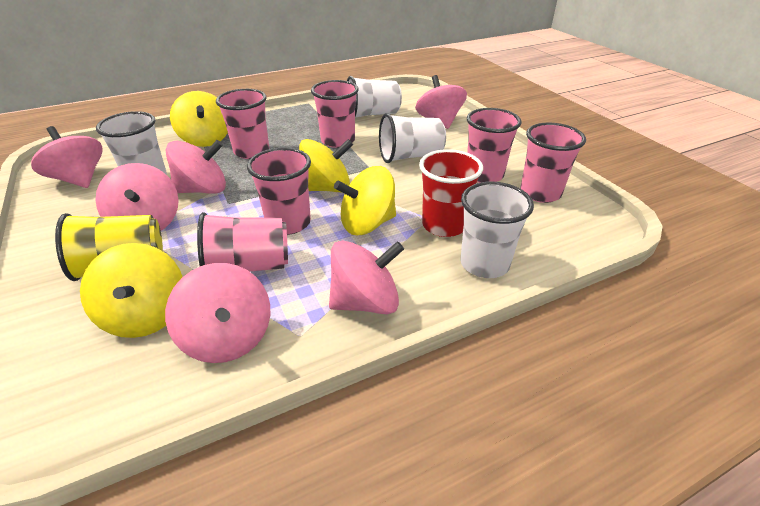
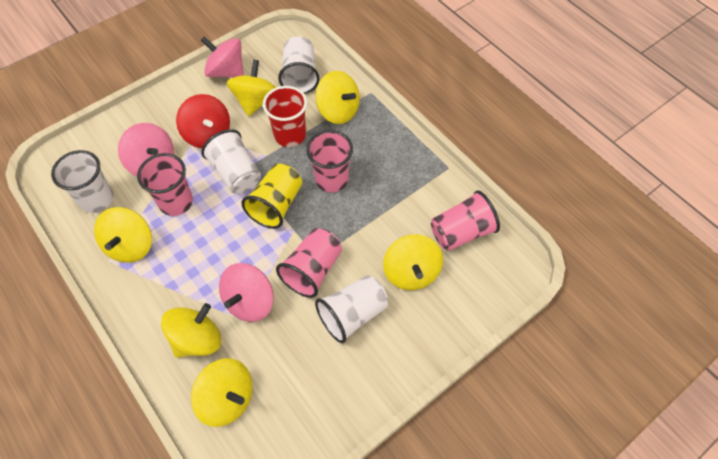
pink cup: [197,212,288,272] [216,89,269,159] [247,148,311,235] [311,80,359,148] [467,108,522,183] [520,123,586,203] = 6 -> [137,153,193,216] [276,228,342,298] [306,130,353,192] [431,190,500,251] = 4
pink spinning top: [31,126,103,188] [95,163,179,231] [165,263,270,363] [166,140,226,194] [329,241,404,314] [415,75,467,129] = 6 -> [118,123,174,176] [201,36,244,78] [219,263,274,322] = 3
red spinning top: none = 0 -> [176,94,230,148] = 1
yellow spinning top: [80,243,182,338] [170,91,228,147] [299,139,353,192] [334,166,396,235] = 4 -> [94,207,152,263] [161,303,221,358] [191,358,253,427] [226,59,276,116] [315,71,360,124] [383,234,443,290] = 6

